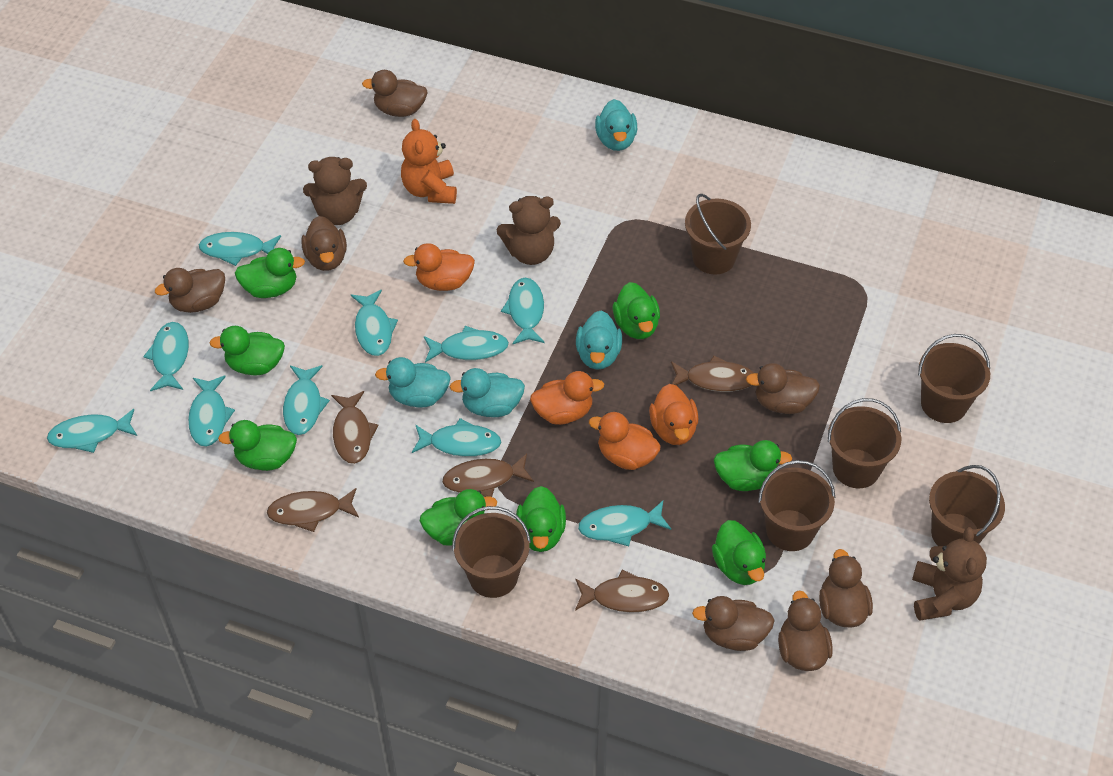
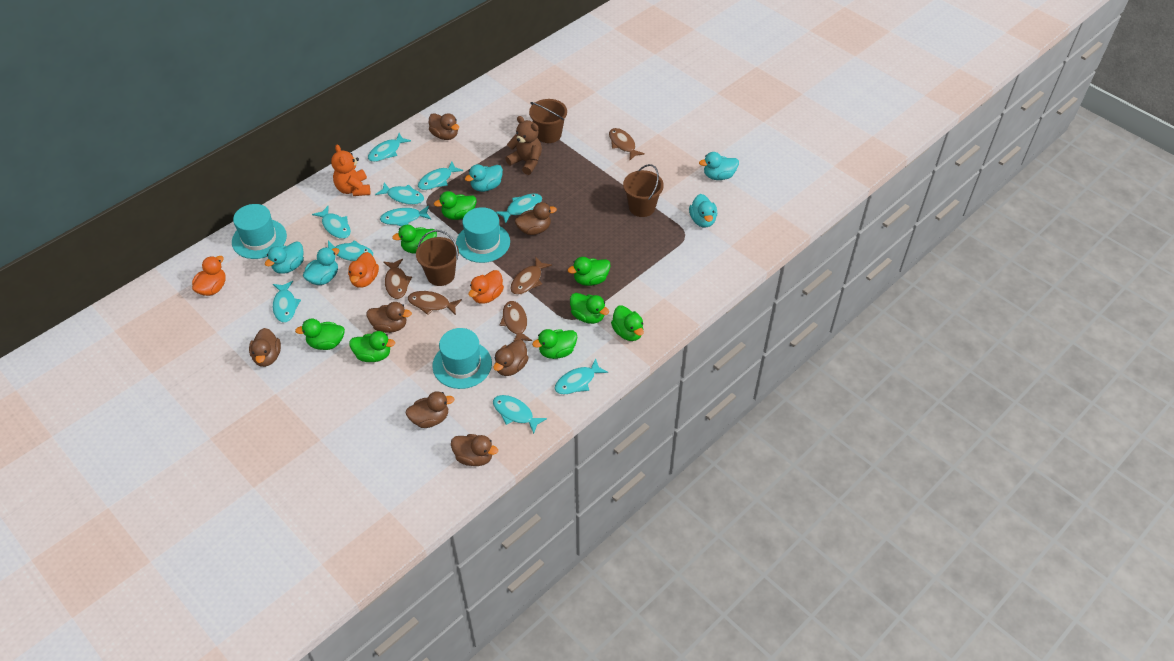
brown bucket: [452,506,531,598] [685,194,751,275] [758,460,835,551] [828,398,901,488] [918,334,990,423] [929,465,1005,546] = 6 -> [416,230,459,286] [529,99,567,143] [623,164,664,217] = 3
brown teddy bear: [303,157,367,225] [497,196,561,265] [912,527,987,621] = 3 -> [505,116,542,175] = 1
orange duck: [403,243,475,291] [530,371,604,425] [589,412,661,470] [649,384,698,445] = 4 -> [192,256,226,296] [348,252,379,288] [469,270,504,304] = 3
turquoise duck: [375,357,451,408] [450,368,525,417] [576,311,622,370] [595,99,637,151] = 4 -> [265,242,304,274] [303,247,339,285] [465,164,503,192] [689,194,717,228] [699,152,739,180] = 5
turquoise hat: none = 0 -> [232,204,287,259] [432,328,492,389] [456,207,510,263] = 3

